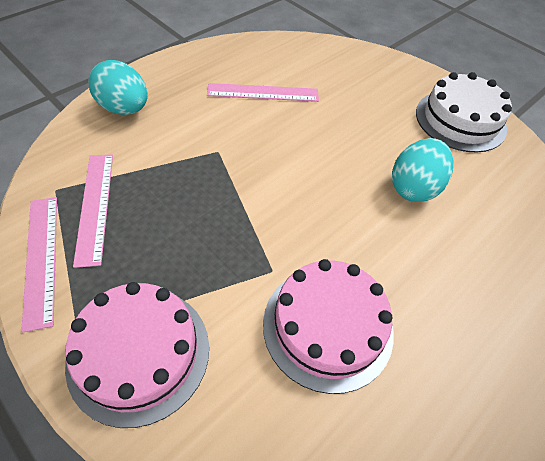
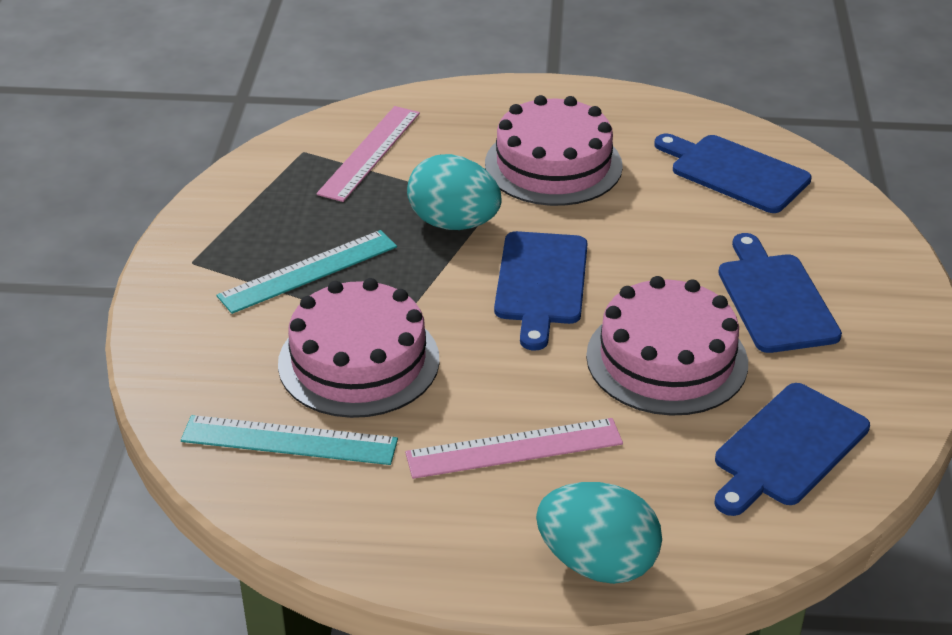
blue cutting board: none = 0 -> [494,231,587,351] [654,134,812,213] [715,383,870,516] [718,233,842,353] = 4
pink cake: [65,282,209,428] [263,259,394,394] = 2 -> [278,278,440,418] [485,95,623,206] [586,276,748,416] = 3
pink ruler: [21,197,57,333] [73,154,113,268] [207,83,319,102] = 3 -> [316,106,420,202] [405,418,623,479] = 2
turquoise ruler: none = 0 -> [181,415,398,465] [216,230,397,314] = 2
white cake: [416,72,512,153] = 1 -> none = 0

